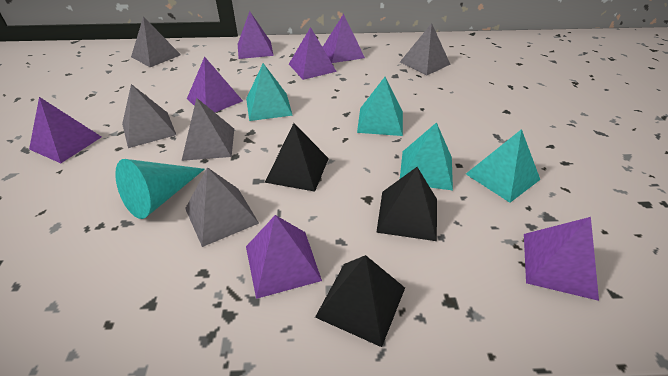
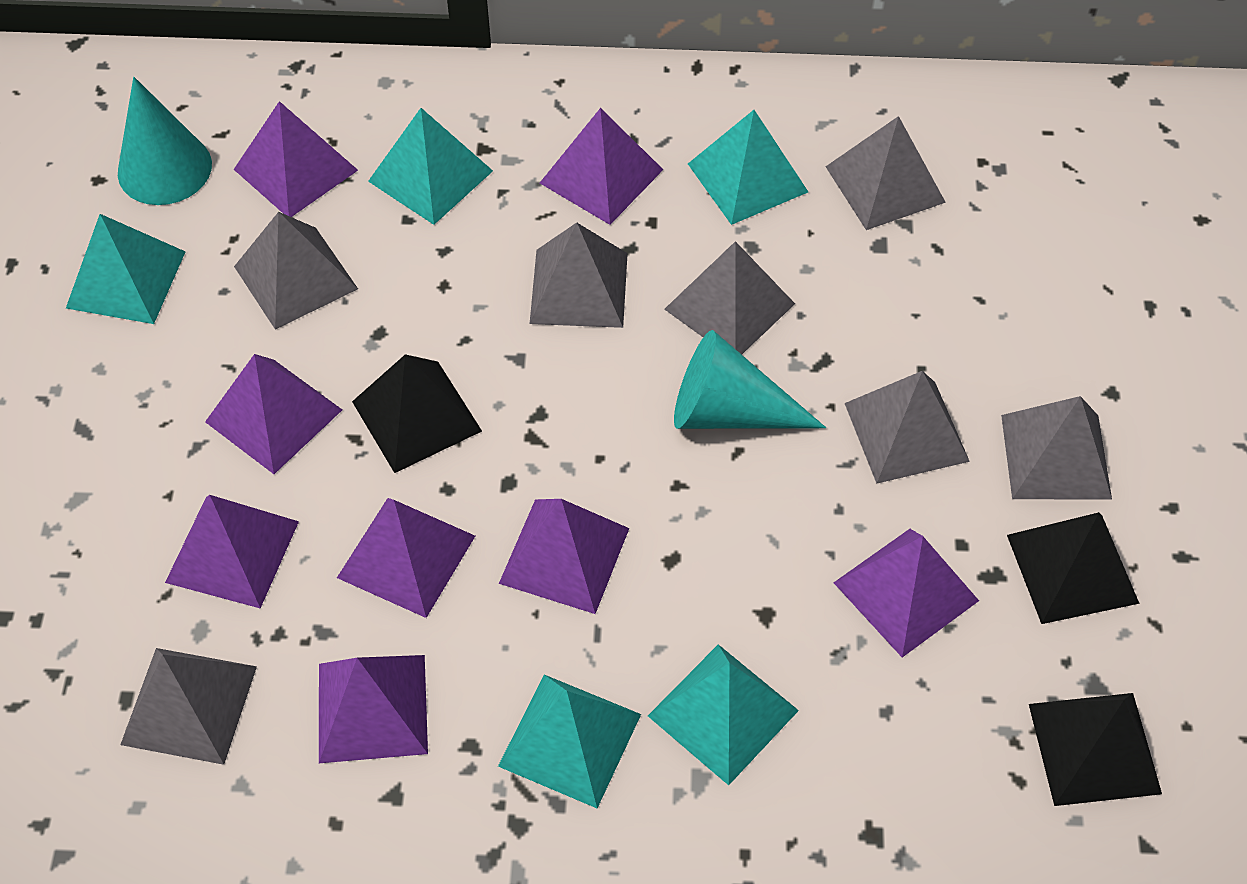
grey pyramid: [122,84,176,148] [131,16,181,67] [182,98,234,161] [185,167,259,247] [400,23,451,75] = 5 -> [120,648,257,765] [234,212,358,330] [530,223,628,328] [664,241,795,354] [825,116,946,230] [845,371,970,483] [1001,396,1112,500] = 7
purple pyramid: [29,97,101,163] [187,56,243,112] [238,11,274,59] [246,215,322,299] [289,27,337,80] [323,14,365,63] [524,217,599,301] = 7 -> [165,495,299,608] [205,354,342,474] [234,101,358,217] [319,655,428,763] [337,498,475,618] [499,499,629,614] [540,108,663,225] [834,529,979,658] = 8
turquoise cone: [115,159,205,219] = 1 -> [118,77,212,205] [674,330,826,429] = 2
turquoise pyramid: [246,63,293,121] [357,77,403,136] [400,122,453,190] [466,129,540,203] = 4 -> [66,214,186,324] [368,108,493,225] [498,675,641,808] [648,644,799,785] [688,110,808,225] = 5

